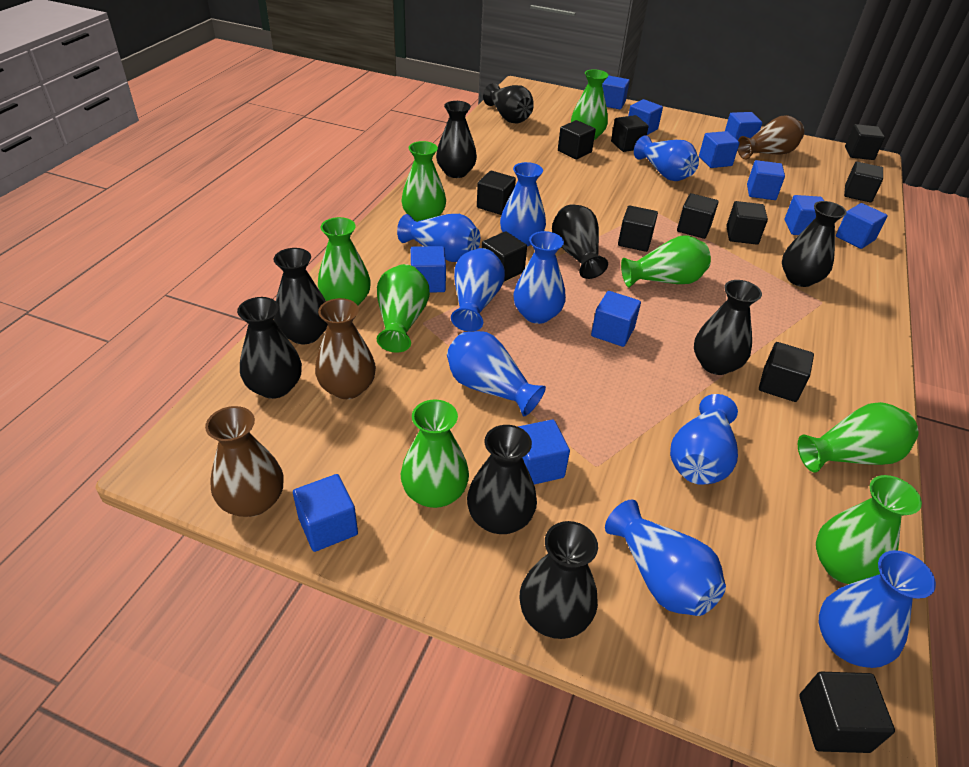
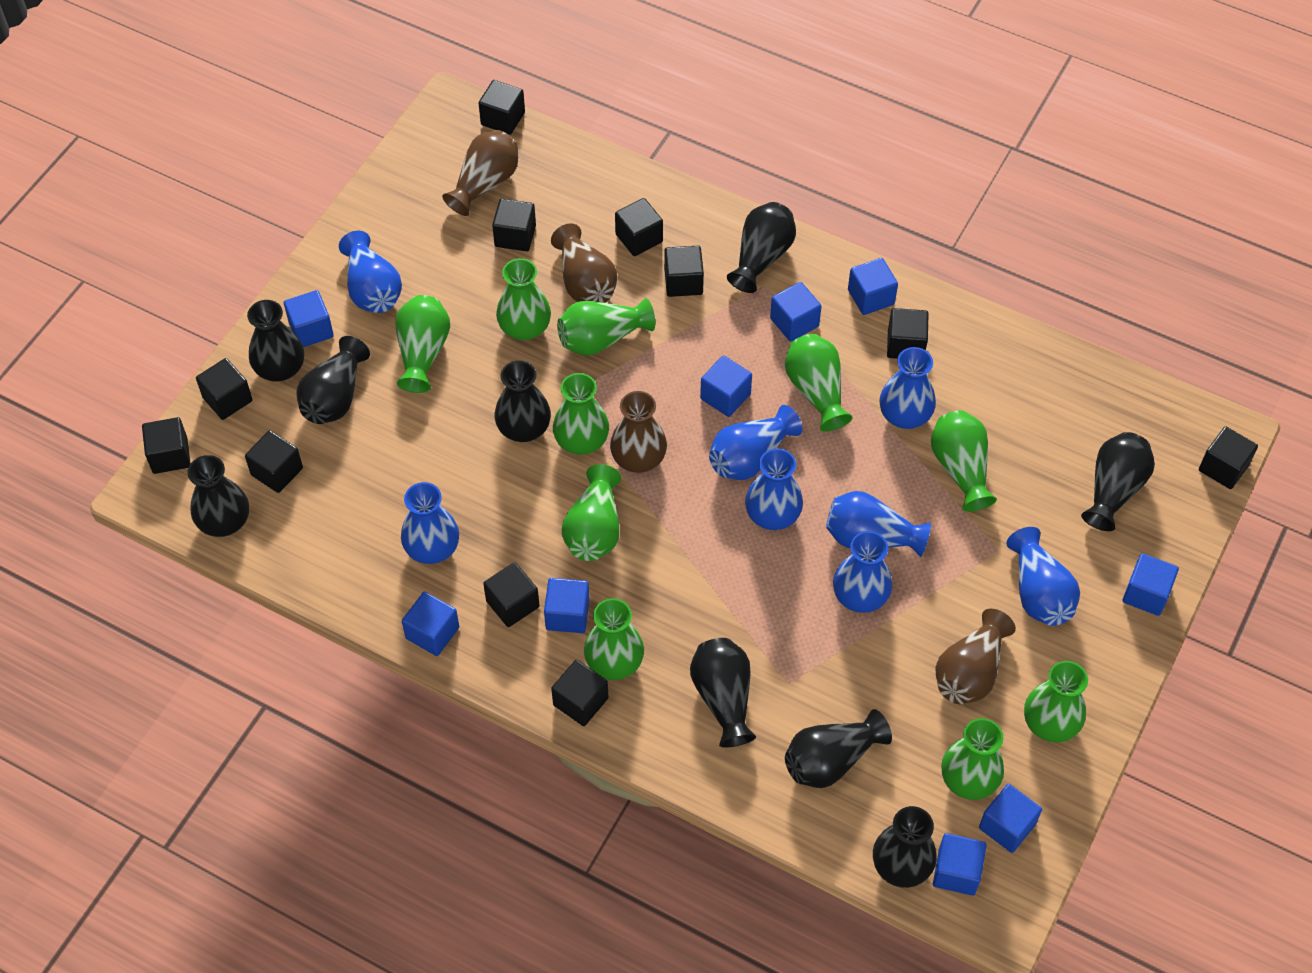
blue cube: [293,474,358,552] [411,246,446,292] [518,420,570,485] [591,291,641,347] [602,76,630,109] [628,99,663,135] [699,131,740,168] [725,112,762,140] [747,160,785,200] [784,195,824,235] [836,203,888,249] = 11 -> [284,290,334,347] [402,592,459,656] [544,578,590,633] [700,355,752,417] [770,282,822,342] [848,258,898,315] [933,833,987,896] [979,784,1042,853] [1122,553,1179,616] = 9
blue vase: [397,214,480,262] [447,331,546,416] [451,248,505,332] [500,162,546,246] [513,231,566,324] [605,500,726,616] [634,135,699,181] [670,394,738,485] [819,550,936,668] = 9 -> [339,231,402,313] [401,482,459,564] [709,405,802,480] [745,448,803,530] [826,491,931,557] [833,531,892,613] [880,347,936,429] [1006,527,1080,626] = 8
brown vase: [205,406,284,517] [315,298,376,399] [738,115,804,160] = 3 -> [442,130,518,216] [551,224,618,303] [610,391,667,473] [936,609,1016,704] = 4
green vase: [318,217,371,306] [377,264,430,353] [401,141,446,222] [401,399,469,508] [571,69,609,140] [621,235,711,288] [798,402,918,473] [816,475,922,584] = 8 -> [395,295,450,393] [496,258,551,340] [553,373,609,455] [557,298,655,355] [562,464,621,561] [584,598,644,680] [785,334,853,432] [931,410,997,512] [941,718,1004,800] [1024,661,1088,742] = 10

